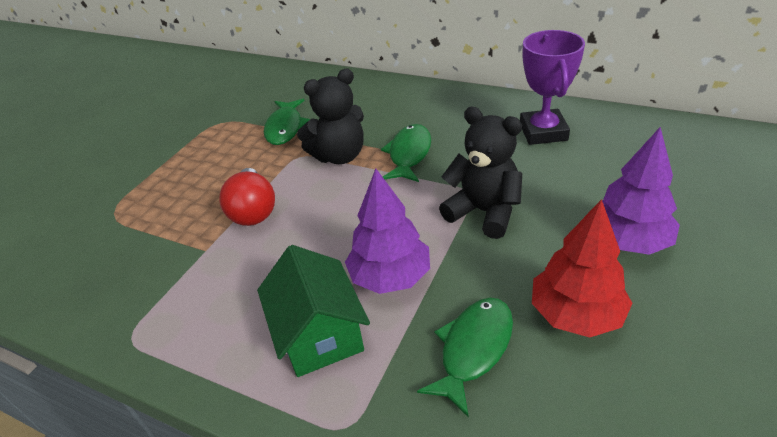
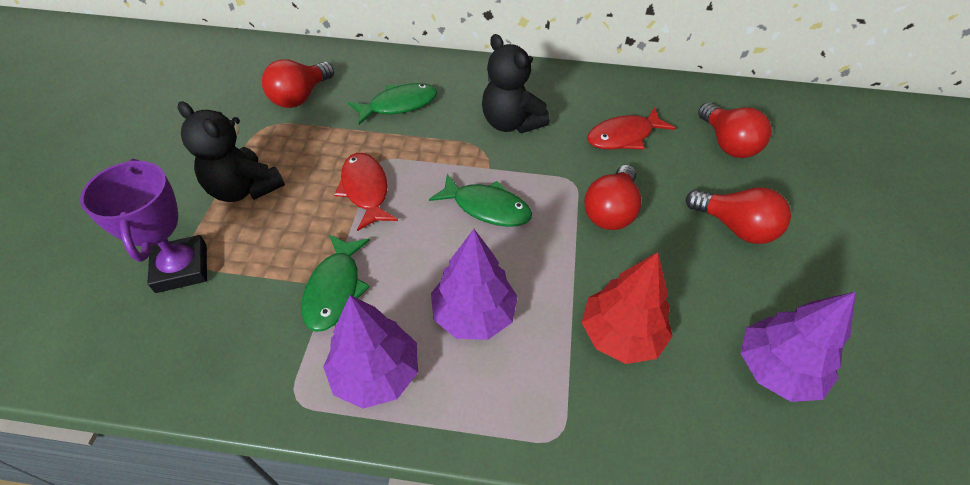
green house: [257,245,370,377] = 1 -> none = 0
purple tree: [345,168,430,294] [588,127,680,255] = 2 -> [323,295,418,409] [431,229,518,340] [741,291,856,402] = 3
red fish: none = 0 -> [334,153,398,231] [587,107,675,150] = 2
red light bulb: [219,168,275,226] = 1 -> [262,59,334,108] [584,165,641,230] [686,187,791,244] [698,102,772,158] = 4

